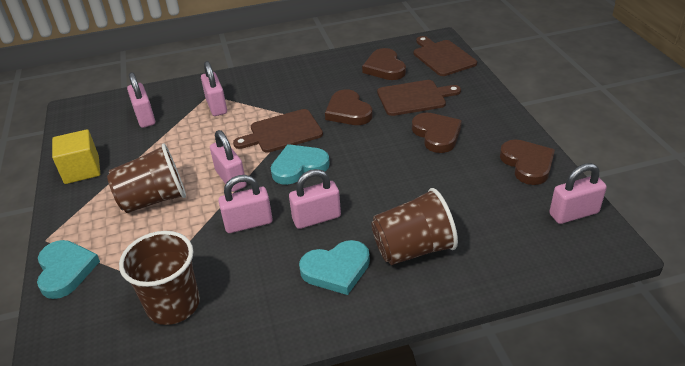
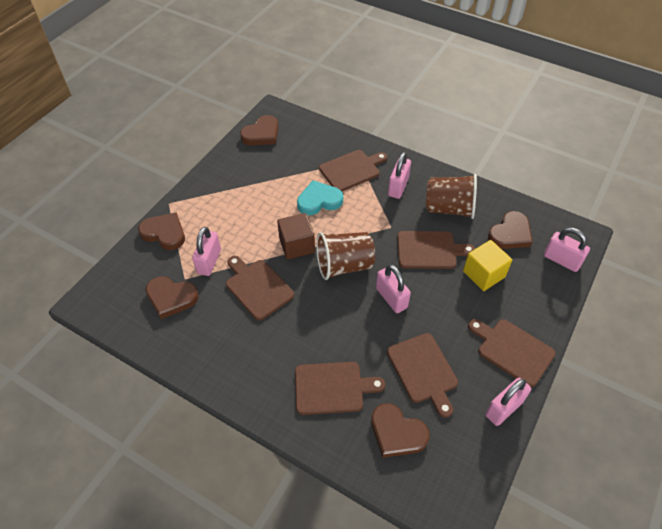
brown cube: none = 0 -> [277,213,315,260] = 1
brown cup: [107,144,186,213] [119,231,200,325] [371,188,458,265] = 3 -> [316,232,375,280] [426,174,477,219] = 2
brown cutting board: [233,109,323,153] [377,80,461,116] [414,36,477,76] = 3 -> [226,256,294,320] [295,362,385,415] [319,150,388,191] [387,333,458,418] [397,231,475,269] [468,319,556,387] = 6
brown heart: [325,89,373,125] [362,48,406,80] [412,113,462,153] [500,139,555,185] = 4 -> [138,212,185,250] [146,276,199,319] [240,115,279,146] [371,403,430,458] [488,211,533,249] = 5
pink padlock: [127,72,155,128] [201,61,227,116] [210,130,246,192] [218,175,273,233] [289,169,341,229] [549,163,607,224] = 6 -> [192,227,221,276] [376,264,411,313] [388,152,411,199] [485,378,531,426] [544,228,590,272] = 5
turquoise heart: [37,240,100,299] [271,144,330,185] [299,240,370,295] = 3 -> [297,180,343,215] = 1

